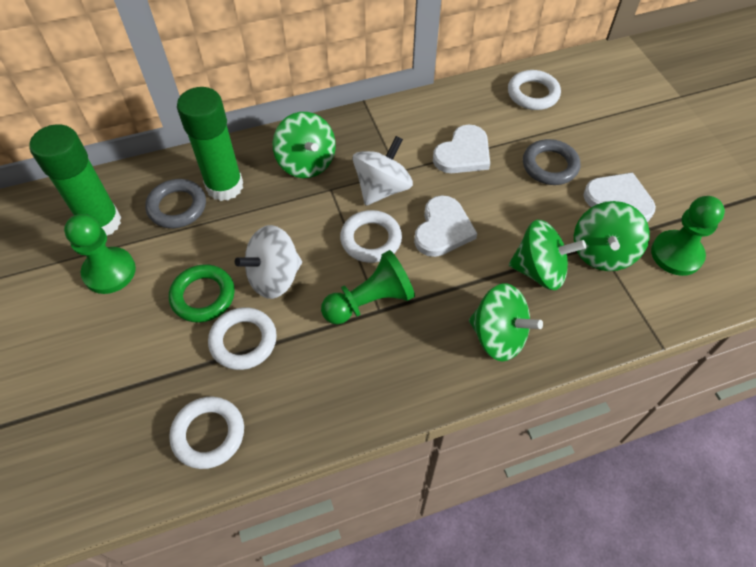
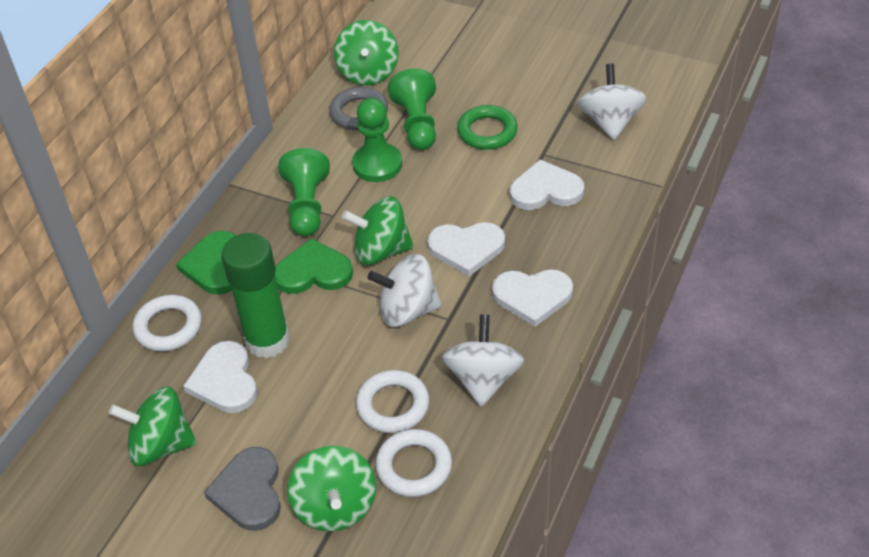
green glue stick: [29,124,121,235] [177,87,243,201] = 2 -> [221,233,290,358] = 1
green heart: none = 0 -> [176,231,236,295] [275,238,353,294] = 2
grey heart: none = 0 -> [204,447,281,531] = 1
grey ring: [145,179,206,228] [523,139,580,185] = 2 -> [329,87,388,130] = 1
white heart: [414,195,477,257] [433,124,490,173] [584,172,656,222] = 3 -> [183,341,257,413] [427,222,505,276] [492,269,573,327] [510,159,584,210] = 4
white ring: [169,397,244,469] [208,307,277,370] [340,210,402,263] [508,70,561,110] = 4 -> [132,295,202,351] [356,370,429,433] [375,429,452,497] = 3
white spinning top: [235,225,302,299] [353,136,413,206] = 2 -> [368,254,442,327] [442,314,524,407] [578,64,646,140] = 3

